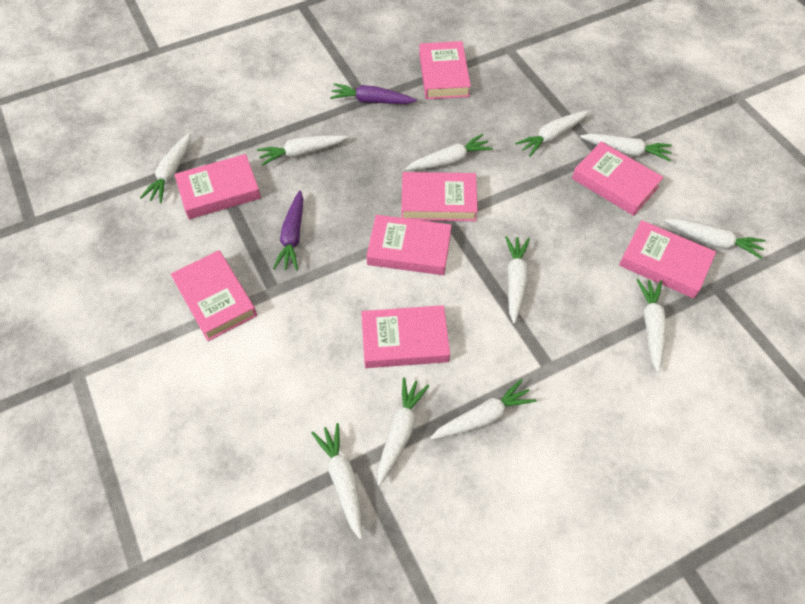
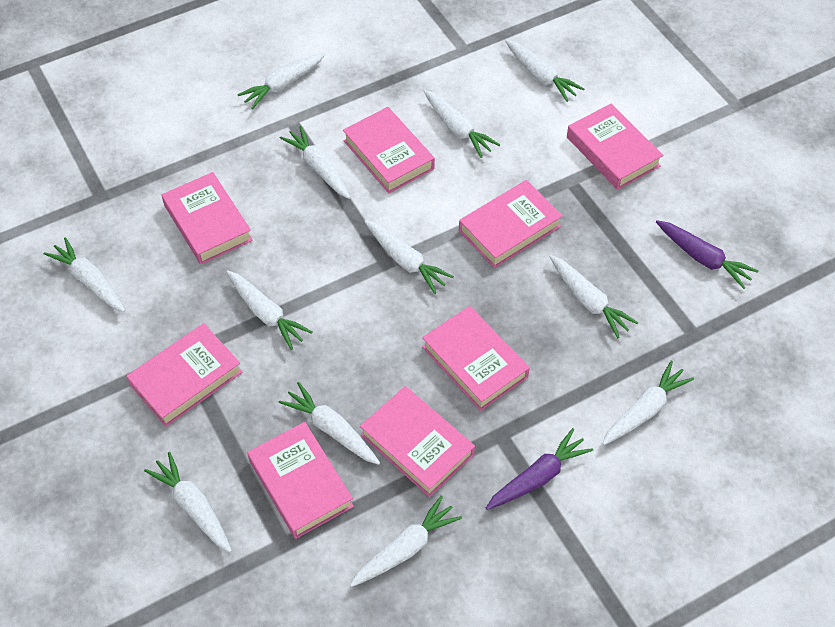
white carrot: [140,132,191,203] [257,135,348,166] [312,423,362,539] [377,377,429,486] [405,134,493,170] [430,379,536,440] [505,236,530,323] [515,110,589,157] [580,134,672,161] [637,279,666,373] [664,219,765,259] = 11 -> [44,237,125,312] [144,452,232,552] [227,271,312,350] [237,53,326,109] [279,382,380,465] [280,126,350,199] [350,495,462,587] [365,220,454,294] [424,90,500,158] [505,40,584,102] [549,255,638,338] [602,360,694,445] = 12

